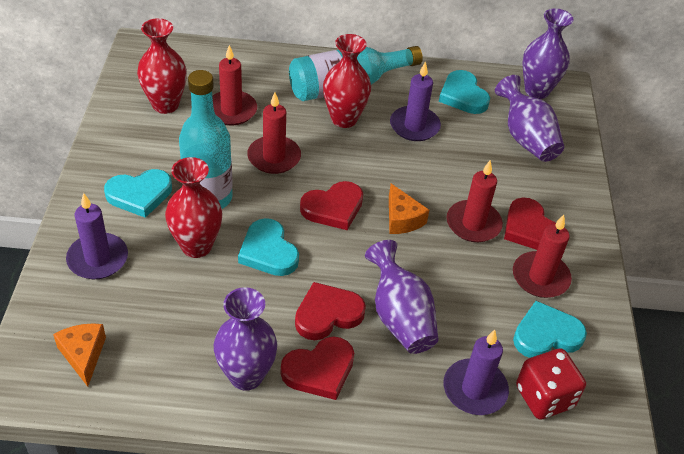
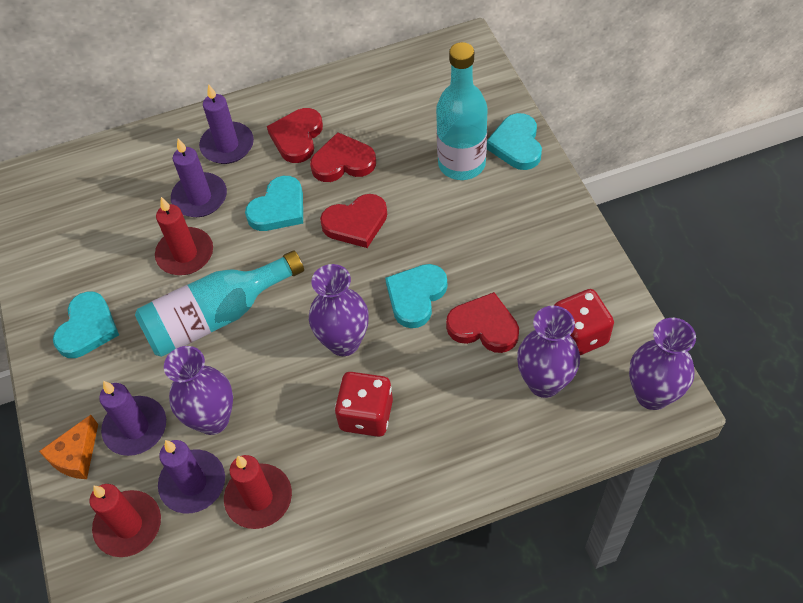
orange cheese: [53,323,106,387] [389,183,429,234] = 2 -> [39,415,98,479] = 1
purple candle: [66,193,128,279] [390,61,441,141] [444,330,509,415] = 3 -> [99,381,166,456] [158,440,225,513] [171,138,227,217] [199,84,254,164] = 4
red candle: [212,45,257,125] [247,92,301,174] [447,160,503,242] [513,215,572,298] = 4 -> [90,484,161,557] [155,197,213,275] [224,455,292,529] = 3
red dice: [516,349,586,419] = 1 -> [335,372,393,437] [554,289,614,355] = 2
red vase: [137,18,187,114] [165,157,222,258] [323,34,371,128] = 3 -> none = 0

